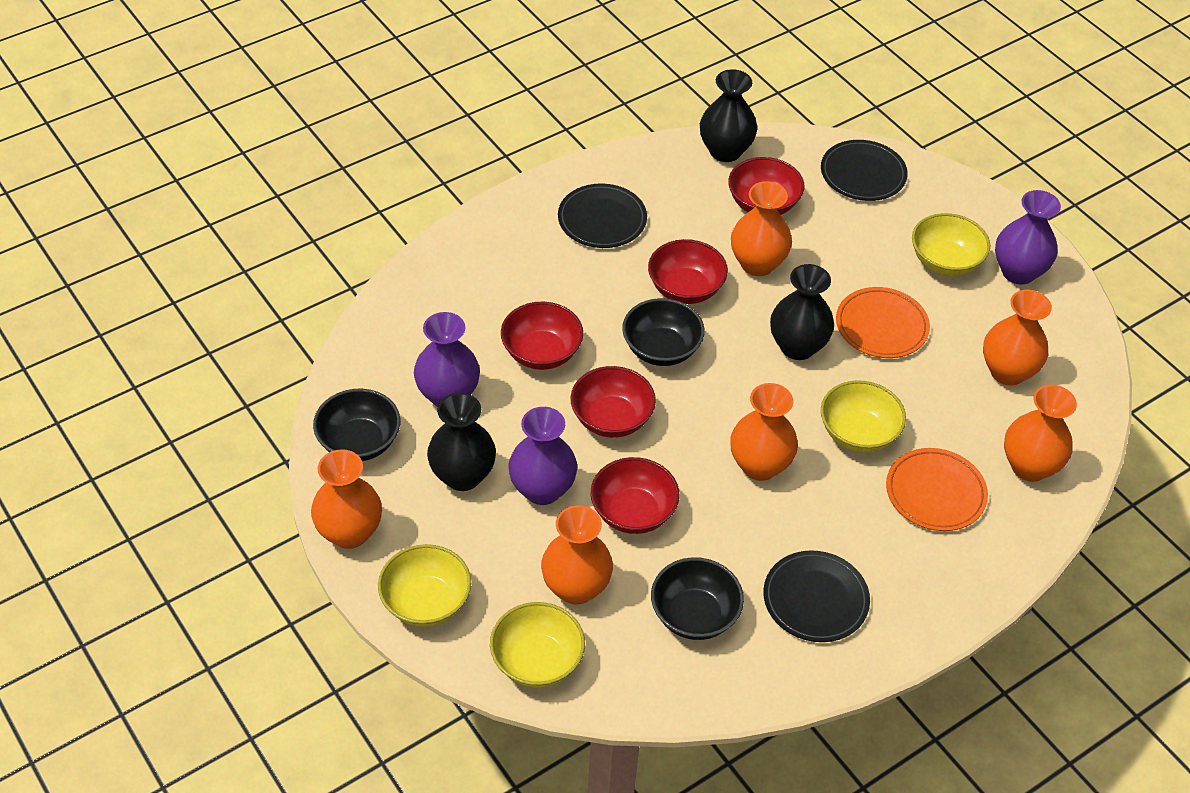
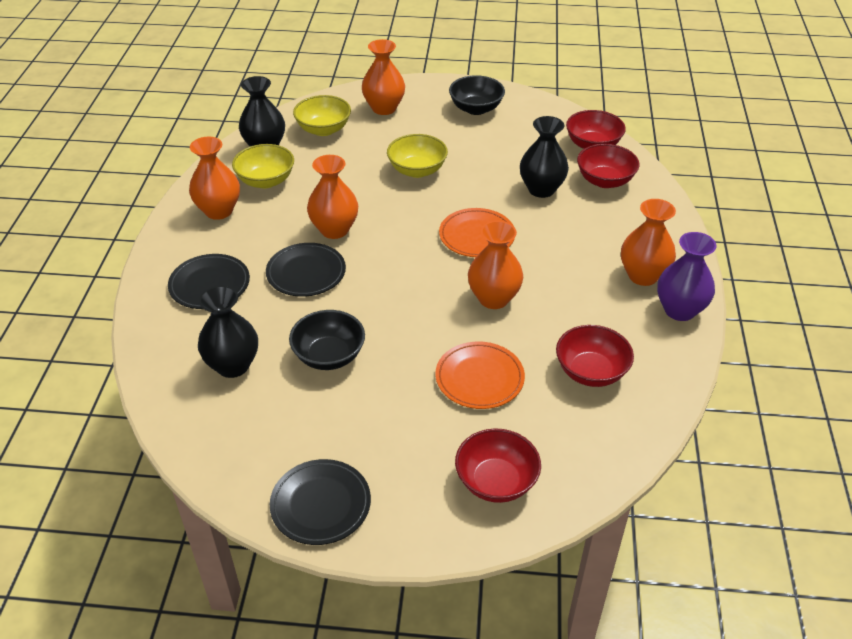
black bowl: [313,389,400,461] [622,298,705,366] [651,557,744,640] = 3 -> [289,310,365,370] [449,75,505,115] = 2
orange vase: [311,449,382,549] [541,505,613,604] [730,383,798,481] [731,181,792,276] [983,290,1052,386] [1004,385,1077,482] = 6 -> [189,137,240,220] [307,155,358,239] [362,39,405,115] [468,221,523,309] [621,199,676,286] = 5
purple vase: [414,312,480,407] [509,407,577,505] [995,190,1061,285] = 3 -> [657,232,717,321] = 1
red bowl: [501,302,583,370] [571,366,656,438] [591,457,679,534] [648,239,728,304] [728,157,805,215] = 5 -> [455,428,541,503] [556,325,634,387] [566,110,626,149] [577,144,639,188] = 4
yellow bowl: [378,544,471,627] [490,602,585,688] [821,380,906,452] [912,213,990,276] = 4 -> [232,144,294,188] [293,95,351,136] [387,134,448,178] = 3

